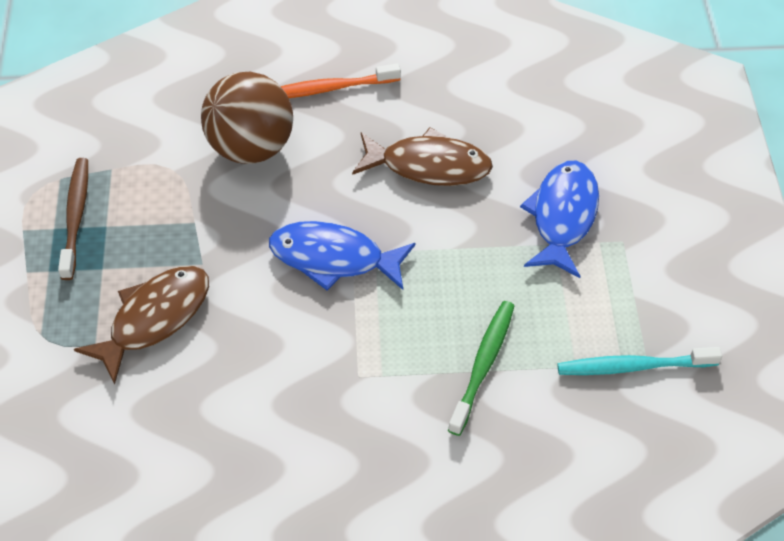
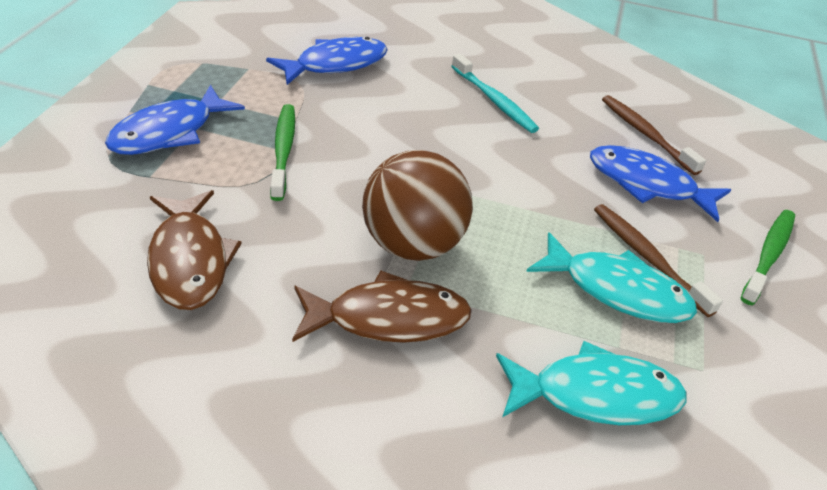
blue fish: [269,221,415,291] [520,161,599,278] = 2 -> [105,85,245,155] [266,37,388,85] [590,145,731,222] = 3
brown toothbrush: [58,158,88,280] = 1 -> [594,204,723,317] [602,95,706,175] = 2
green toothbrush: [448,301,515,436] = 1 -> [270,104,295,201] [741,210,795,305] = 2
orange toothbrush: [280,63,401,98] = 1 -> none = 0
turquoise fish: none = 0 -> [496,341,687,425] [526,232,697,323] = 2

